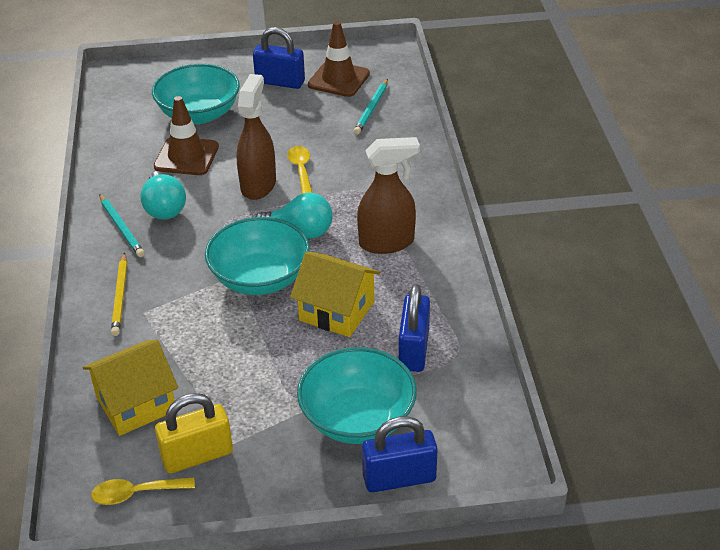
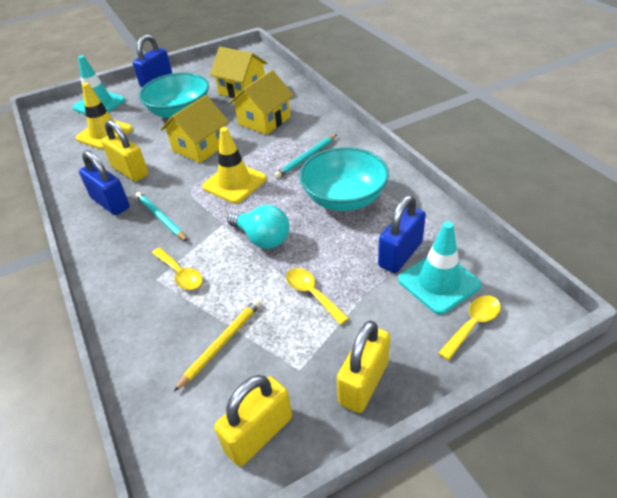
brown spray bottle: [237,74,276,200] [357,137,420,254] = 2 -> none = 0
brown traffic cone: [154,96,219,175] [308,21,370,97] = 2 -> none = 0
turquoise bowl: [152,64,240,124] [205,217,310,295] [297,347,417,444] = 3 -> [139,73,209,118] [299,147,389,211] = 2
turquoise light bulb: [140,171,186,220] [255,193,332,239] = 2 -> [227,205,290,249] = 1
turquoise traffic cone: none = 0 -> [72,55,125,115] [398,221,482,315] = 2
yellow house: [83,339,178,436] [290,251,380,337] = 2 -> [161,95,229,163] [210,47,267,98] [229,70,294,135] = 3
yellow padlock: [155,393,233,473] = 1 -> [101,120,148,182] [214,375,292,467] [337,320,390,413] = 3
yellow spoon: [91,477,195,505] [287,146,312,194] = 2 -> [152,248,203,290] [286,268,349,325] [438,295,501,360] = 3
yellow traffic cone: none = 0 -> [76,83,133,149] [202,127,267,203] = 2

